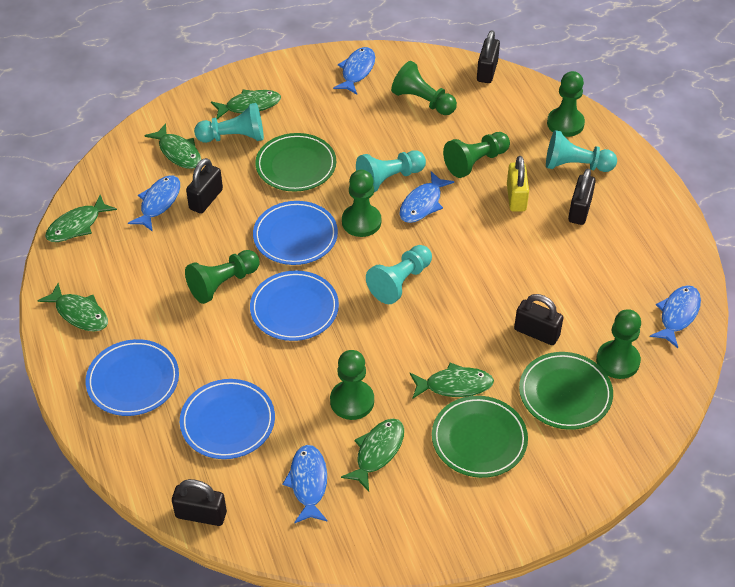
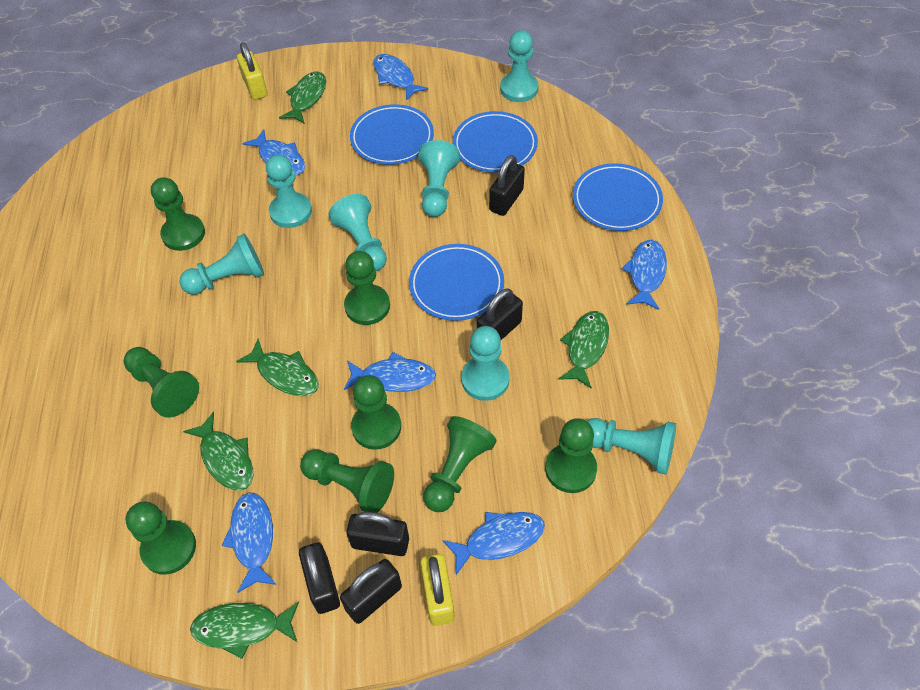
blue fish: [128,175,180,232] [282,445,328,523] [333,47,375,94] [399,171,454,223] [650,285,701,348] = 5 -> [222,492,277,593] [242,129,305,175] [344,352,436,392] [373,54,428,101] [442,512,545,575] [622,240,667,310] = 6
green fish: [37,283,108,332] [45,195,117,242] [144,123,201,169] [211,90,281,119] [341,418,404,492] [410,363,494,399] = 6 -> [183,412,253,491] [190,602,299,659] [236,339,319,396] [279,71,326,124] [558,311,609,389] = 5
green pawn: [185,250,259,304] [330,350,374,420] [342,170,381,237] [391,61,457,115] [443,132,510,178] [547,71,585,137] [596,309,641,379] = 7 -> [124,347,199,418] [126,501,196,575] [151,177,205,251] [300,449,394,513] [344,251,390,325] [351,375,401,450] [423,416,497,512] [545,418,597,493] = 8
green plate: [255,133,336,191] [432,396,528,478] [519,352,613,430] = 3 -> none = 0
turquoise pawn: [194,103,264,143] [356,150,426,192] [366,245,432,304] [546,130,617,172] = 4 -> [179,234,264,295] [266,155,312,228] [328,194,387,271] [418,140,460,217] [461,326,510,401] [500,30,539,102] [587,418,676,475] = 7
yellow padlock: [507,156,529,212] = 1 -> [237,42,267,100] [420,554,455,626] = 2

